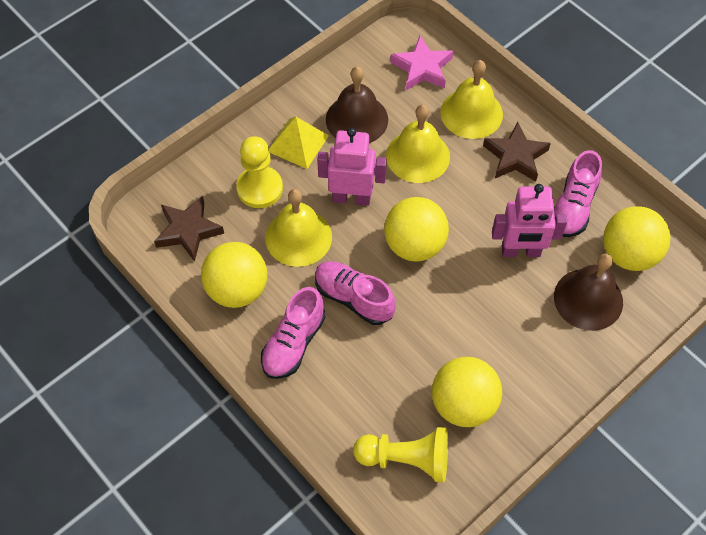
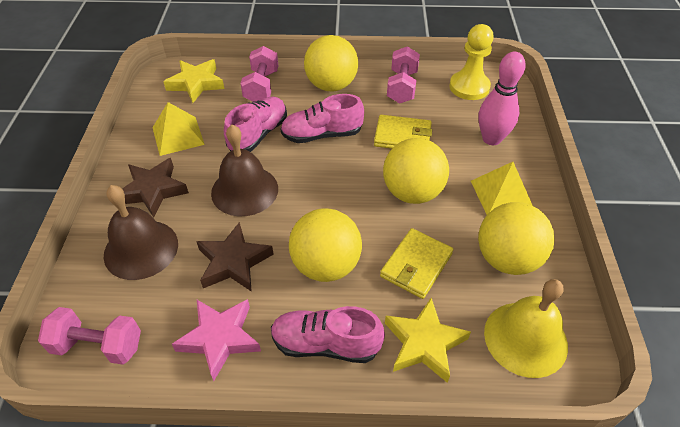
pink bowling pin: none = 0 -> [479,52,526,145] = 1
pink dumbbell: none = 0 -> [38,307,141,365] [240,46,278,102] [387,46,420,104] = 3
pink robot: [317,128,387,206] [492,184,567,257] = 2 -> none = 0
yellow bell: [265,189,332,267] [386,104,450,183] [440,60,503,139] = 3 -> [484,279,568,378] = 1
yellow pawn: [236,136,283,208] [353,427,448,482] = 2 -> [449,24,494,100] = 1
yellow pyramid: [269,117,329,169] = 1 -> [152,102,205,156] [471,162,533,215] = 2
yellow star: none = 0 -> [163,59,224,103] [385,298,471,383] = 2
yellow wallet: none = 0 -> [374,115,432,149] [380,228,453,299] = 2

